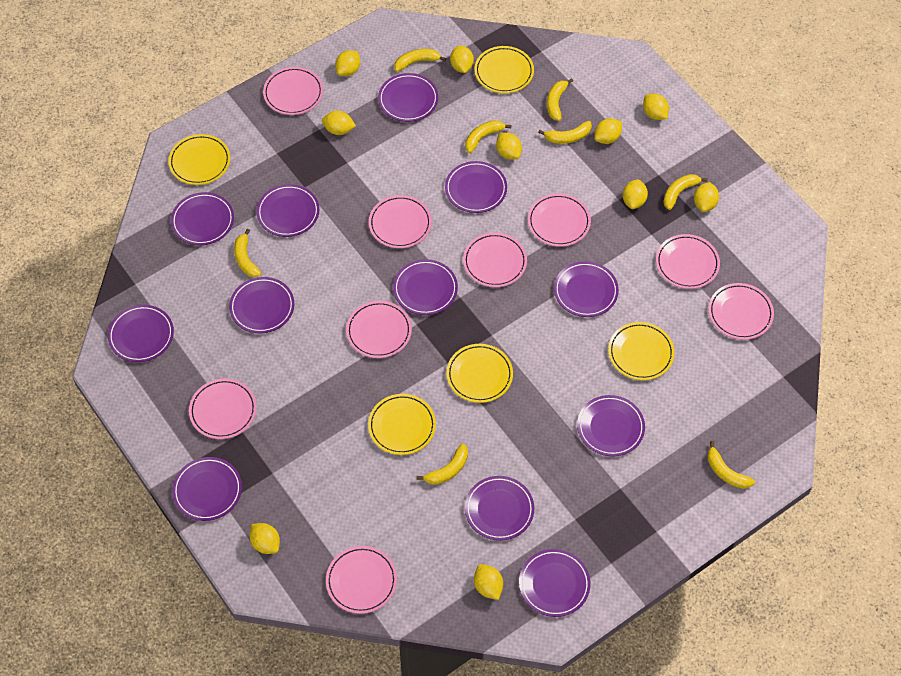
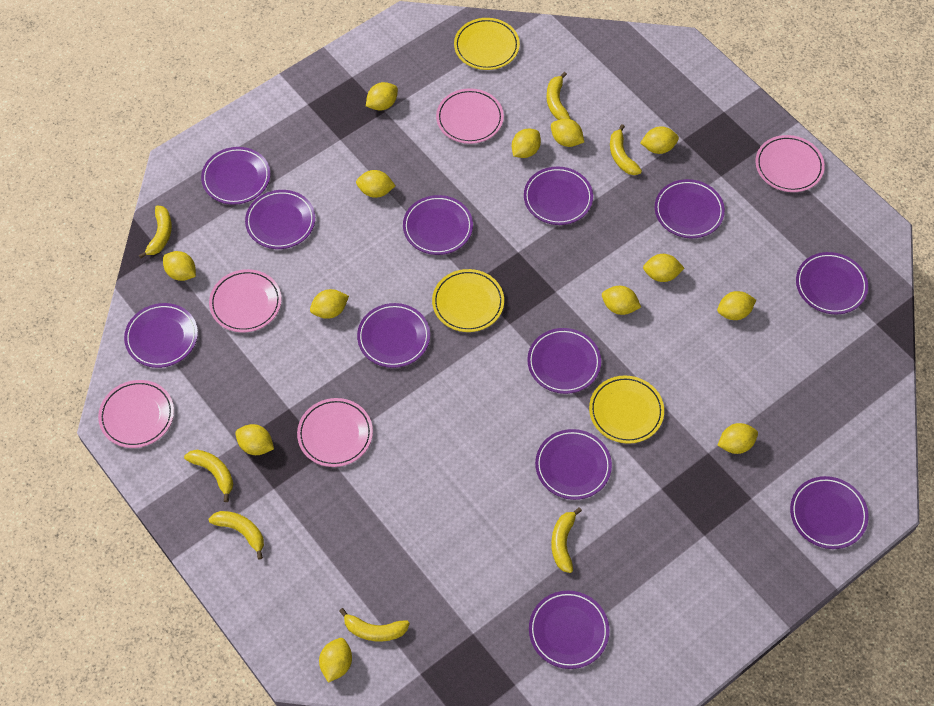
pink plate: [189,379,257,439] [263,67,323,115] [326,546,397,614] [346,301,412,358] [369,195,432,248] [463,233,527,287] [528,194,591,247] [656,234,720,289] [708,283,774,340] = 9 -> [98,380,174,448] [209,269,281,332] [297,398,373,467] [436,88,504,144] [755,135,825,192] = 5
yellow banana: [234,229,261,277] [394,49,446,72] [417,443,468,485] [465,120,511,153] [538,121,592,144] [547,78,573,121] [663,174,708,210] [708,441,755,489] = 8 -> [139,205,172,259] [184,450,233,502] [209,511,264,559] [339,608,410,642] [546,72,571,120] [551,507,582,573] [610,124,642,175] = 7
yellow lemon: [249,523,280,554] [322,111,356,135] [335,50,360,76] [450,46,474,73] [474,564,503,600] [496,133,522,160] [594,118,622,144] [623,179,648,209] [643,94,669,120] [694,182,719,212] = 10 -> [163,251,196,281] [235,424,274,455] [310,289,349,319] [319,638,352,683] [356,170,395,198] [366,82,398,111] [512,129,541,158] [551,118,584,147] [602,286,641,315] [640,126,679,154] [643,254,684,282] [717,291,756,320] [718,423,758,454] = 13
yellow plate: [168,134,230,185] [368,394,436,455] [447,344,513,403] [475,46,534,93] [608,322,675,380] = 5 -> [432,269,504,332] [454,18,520,70] [589,375,664,444] = 3

